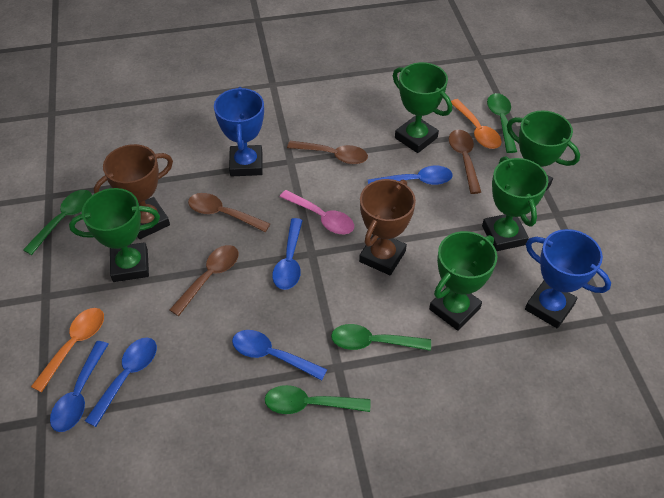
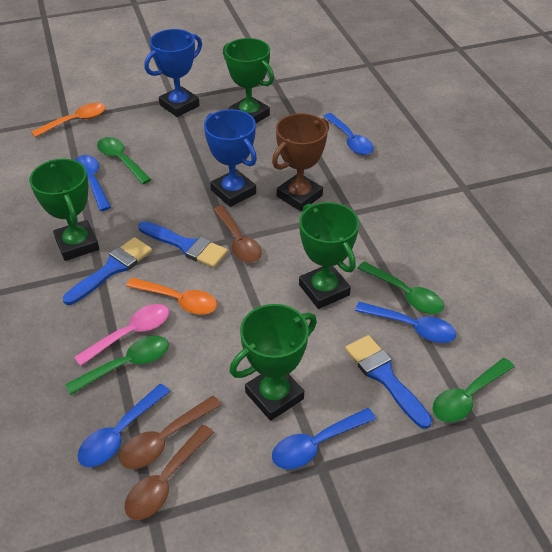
blue brush: none = 0 -> [63,237,152,305] [138,221,228,268] [345,335,432,429] = 3
brown spoon: [169,245,239,316] [188,193,270,232] [287,141,368,164] [449,130,481,194] = 4 -> [119,396,222,469] [124,425,214,520] [213,206,262,263] = 3
brown trophy: [94,144,173,239] [359,179,416,275] = 2 -> [272,113,329,211] = 1
green trophy: [69,188,160,282] [393,62,452,153] [429,231,497,331] [482,156,548,251] [507,110,580,192] = 5 -> [29,159,99,261] [223,38,274,123] [230,304,317,421] [299,202,359,309] = 4

